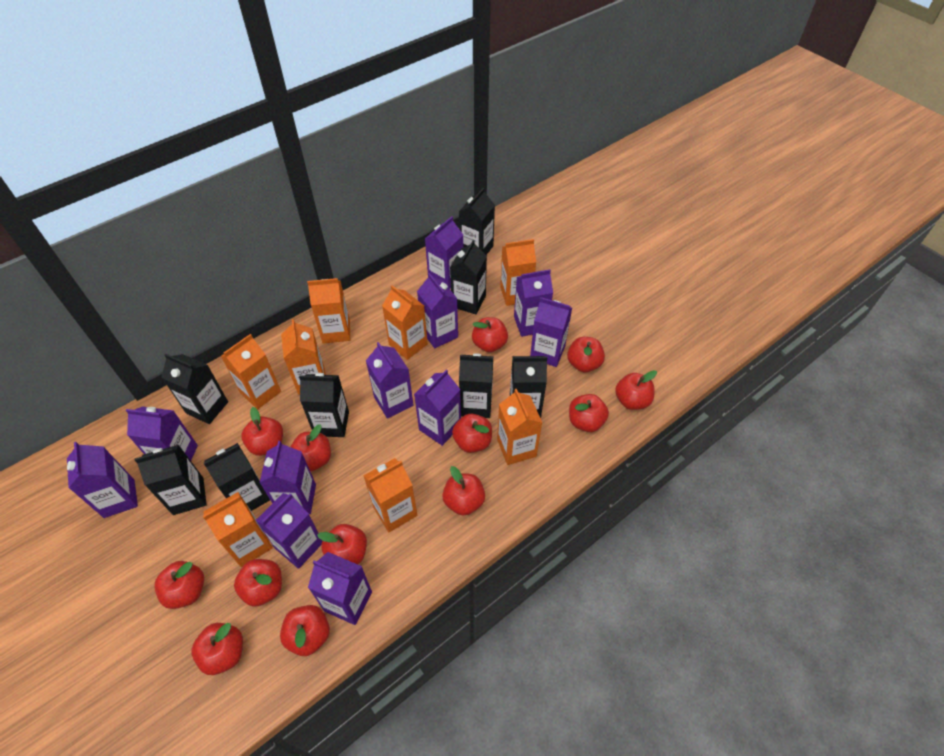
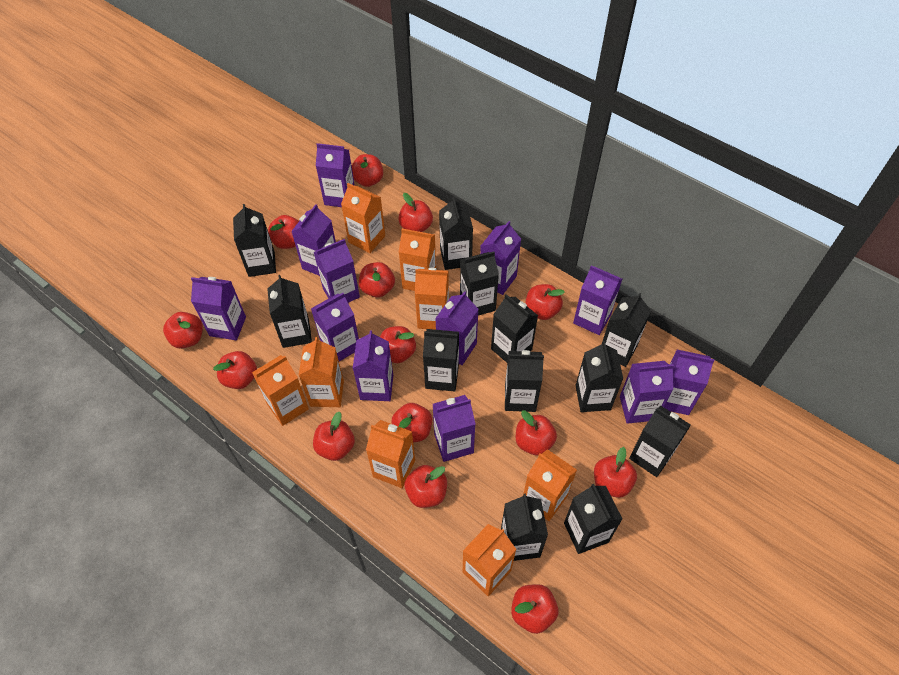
black carton: [135,445,207,515] [161,353,228,424] [204,443,270,511] [299,373,349,437] [450,240,487,314] [459,188,495,255] [459,353,493,418] [510,356,547,418] = 8 -> [233,204,276,277] [267,275,312,348] [423,329,459,392] [439,197,473,270] [460,252,499,316] [491,294,538,363] [501,494,548,561] [505,350,544,412] [564,484,622,554] [575,341,623,412] [602,293,651,367] [629,406,691,477] = 12
purple carton: [67,442,138,518] [126,406,198,461] [256,493,322,569] [260,441,316,514] [308,552,372,625] [366,342,414,419] [414,369,461,446] [417,273,458,348] [425,216,463,289] [514,269,553,337] [530,297,572,367] = 11 -> [191,277,246,340] [291,204,336,276] [311,293,359,361] [314,239,360,303] [316,143,355,207] [353,330,393,401] [433,395,475,462] [435,291,479,365] [480,221,521,295] [573,265,622,335] [620,361,674,424] [664,350,715,415] = 12
red apple: [154,561,204,609] [191,623,243,675] [234,559,282,607] [241,407,283,456] [280,605,330,656] [291,424,331,471] [317,524,367,564] [442,466,485,516] [452,414,492,453] [472,317,508,352] [567,337,605,372] [569,394,609,432] [615,370,657,410] = 13 -> [163,312,203,349] [213,351,257,389] [268,215,299,249] [313,412,355,461] [352,154,383,187] [359,262,395,298] [380,326,416,363] [391,403,432,443] [398,193,433,232] [405,465,447,508] [511,584,558,634] [516,410,557,455] [526,284,565,320] [594,447,637,498] = 14

